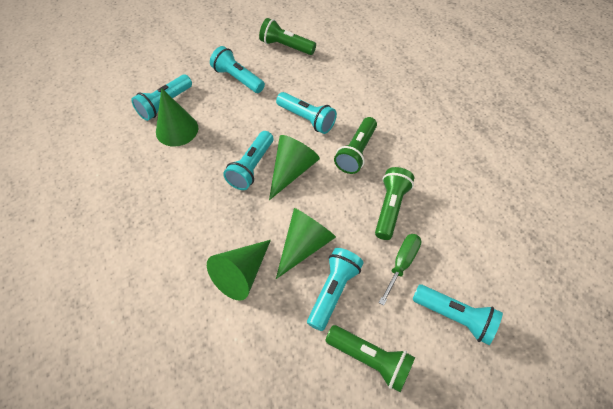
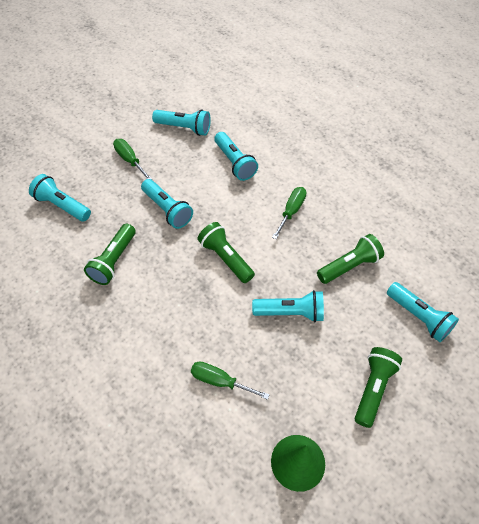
green cone: [156,88,198,147] [207,240,271,301] [269,135,320,200] [276,208,336,279] = 4 -> [271,435,325,492] = 1
green screwdriver: [379,234,421,306] = 1 -> [113,139,152,180] [191,361,270,400] [272,187,307,239] = 3

